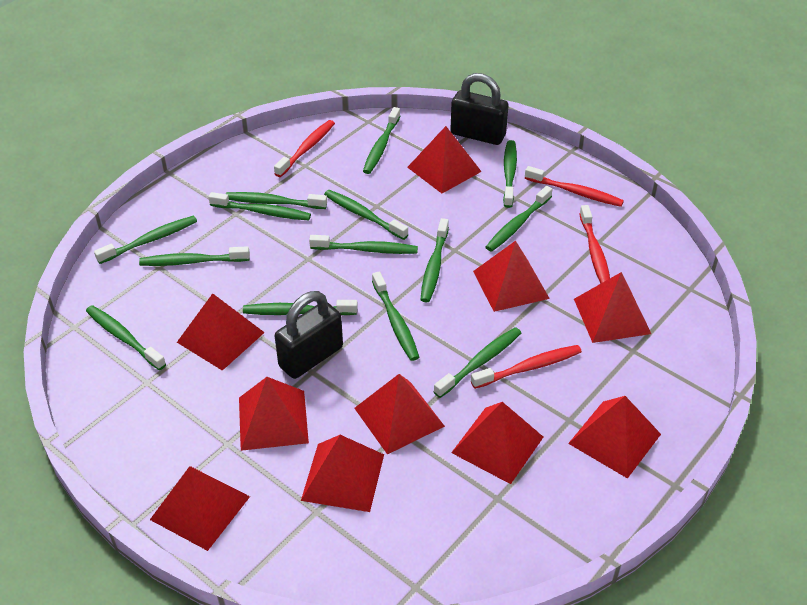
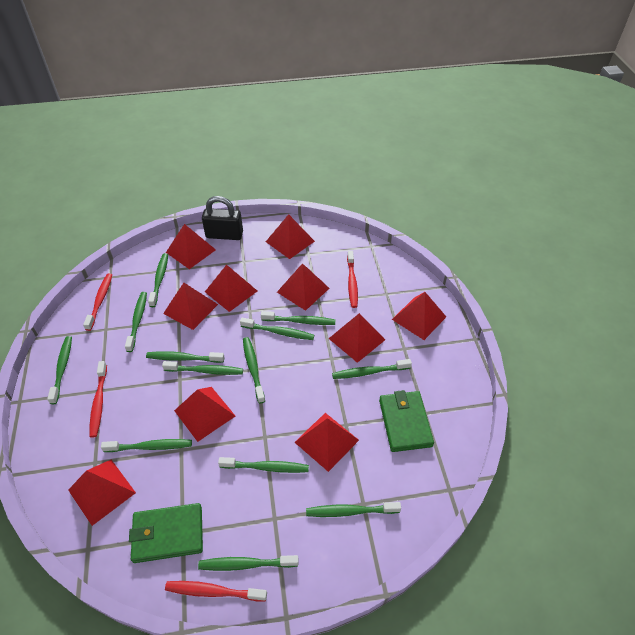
black padlock: [275,291,343,379] [450,73,509,145] = 2 -> [202,196,243,240] = 1
green toothbrush: [86,305,166,370] [94,216,197,264] [139,246,250,266] [208,192,311,220] [226,192,327,209] [243,300,358,315] [309,235,418,254] [324,190,409,240] [363,107,400,174] [372,271,419,361] [420,218,449,302] [434,327,521,398] [485,186,553,252] [503,140,517,208] = 14 -> [47,336,72,404] [101,439,192,452] [125,292,147,352] [146,351,224,363] [148,253,168,307] [162,361,243,375] [198,555,299,571] [218,457,309,473] [240,318,314,340] [243,337,265,404] [261,311,335,325] [306,502,401,517] [332,359,412,379] = 13
green wallet: none = 0 -> [129,503,203,563] [379,390,434,452] = 2

